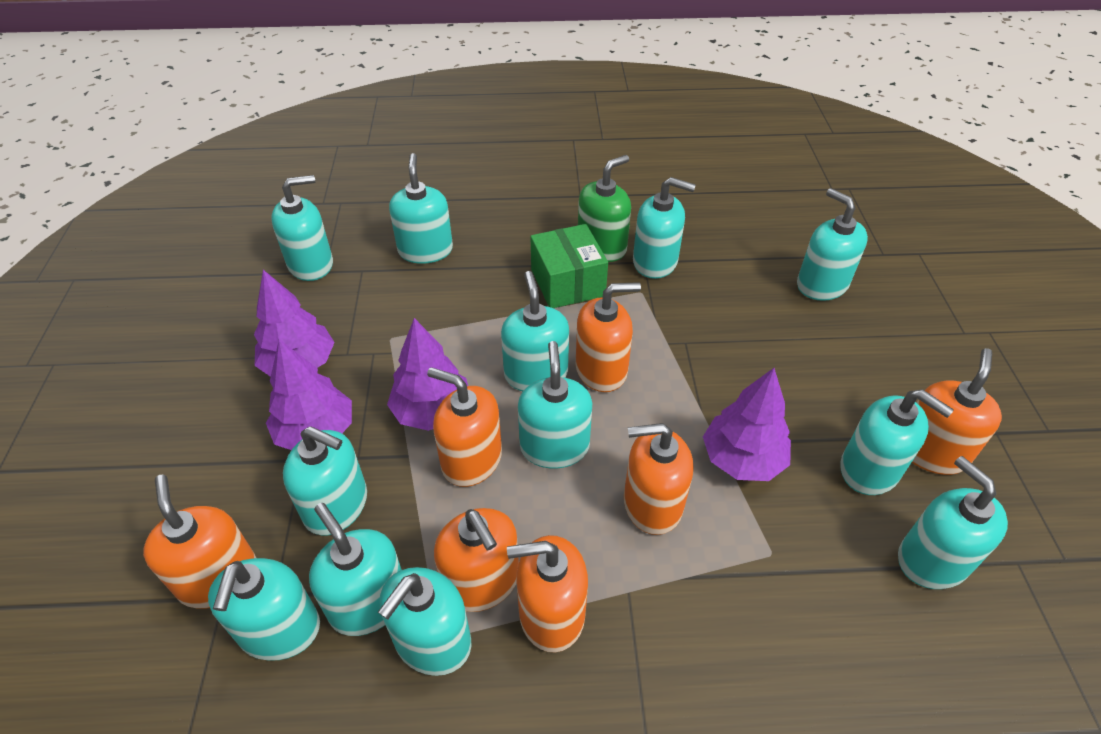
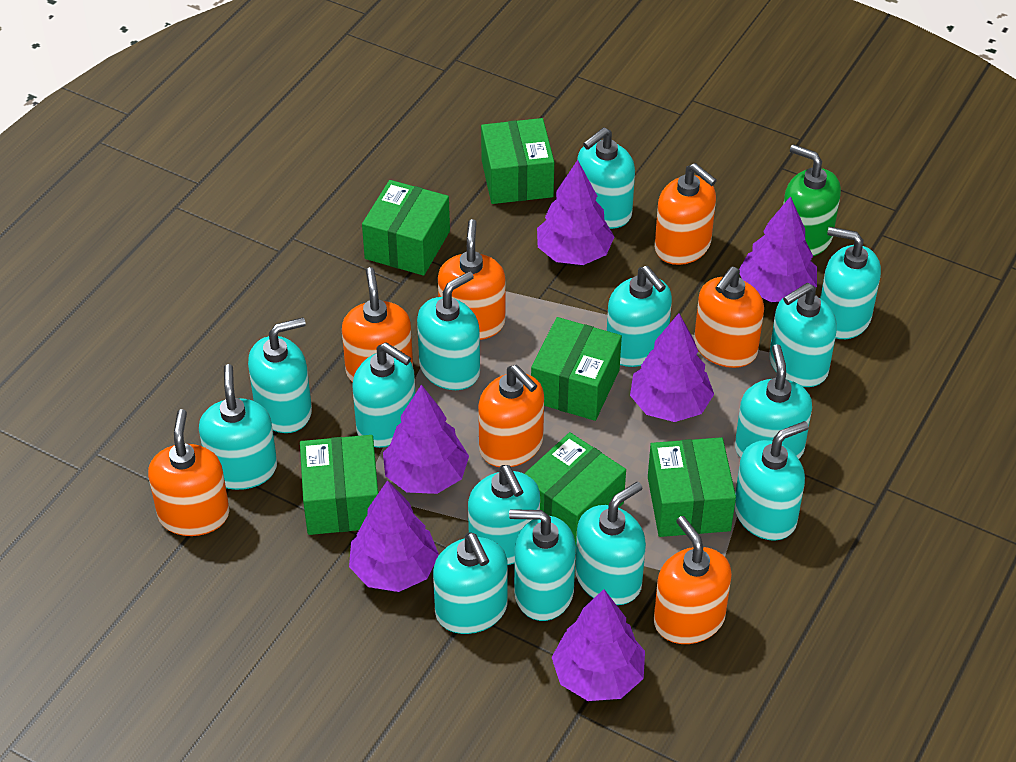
green box: [530,224,608,308] = 1 -> [300,435,378,535] [362,180,450,275] [481,118,554,204] [524,432,626,544] [531,317,622,421] [648,437,736,537] = 6
purple tree: [254,270,335,377] [266,339,352,450] [387,318,468,431] [703,368,791,481] = 4 -> [349,480,439,592] [383,385,469,494] [537,160,614,265] [552,589,645,701] [630,313,714,422] [739,196,817,302] = 6
turquoise soap dispenser: [208,558,320,661] [271,175,333,281] [283,426,367,536] [309,503,402,636] [378,567,471,676] [389,153,453,264] [501,271,569,391] [518,341,592,469] [633,177,696,279] [797,188,868,301] [840,389,954,495] [898,456,1008,589] = 12 -> [199,364,277,490] [248,317,312,433] [352,343,415,448] [417,271,480,390] [433,532,508,634] [468,465,540,565] [509,509,576,621] [575,482,646,605] [577,127,635,229] [607,266,672,367] [734,421,809,541] [735,344,812,459] [769,283,837,387] [820,227,881,339] = 14

